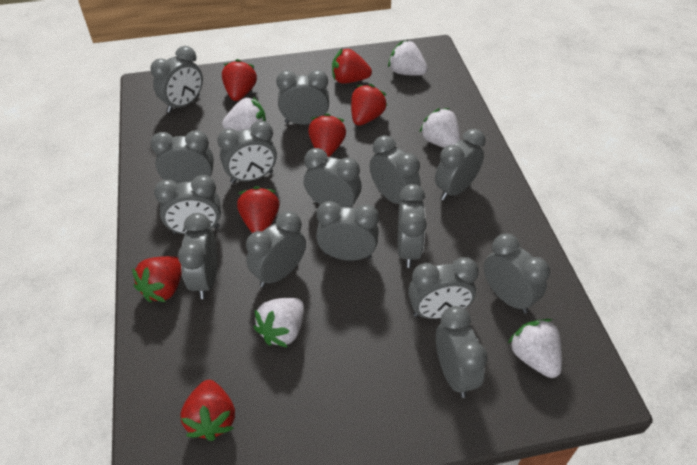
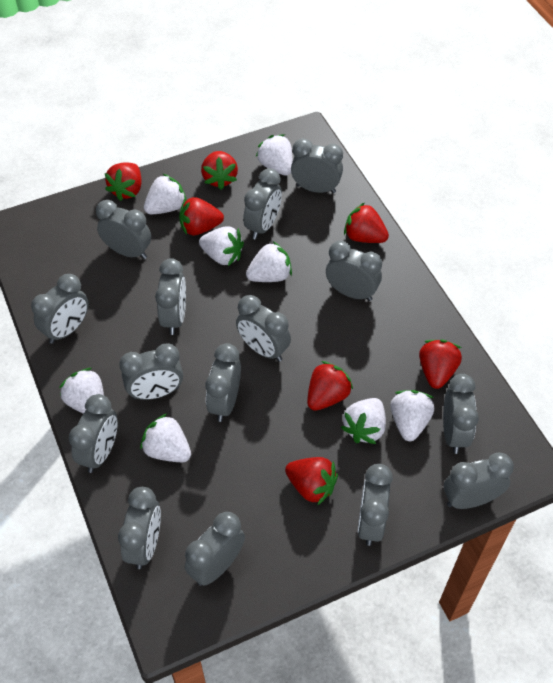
white strawberry: [222,97,266,132] [253,298,304,348] [388,40,428,76] [420,108,461,148] [508,319,562,378] = 5 -> [59,368,104,414] [140,414,191,462] [144,173,187,214] [199,226,244,266] [246,241,292,282] [256,134,293,176] [341,398,386,444] [390,390,434,441] = 8

